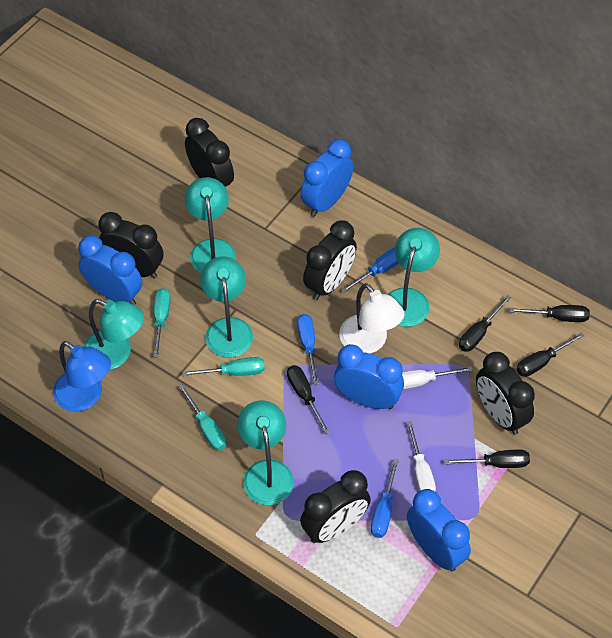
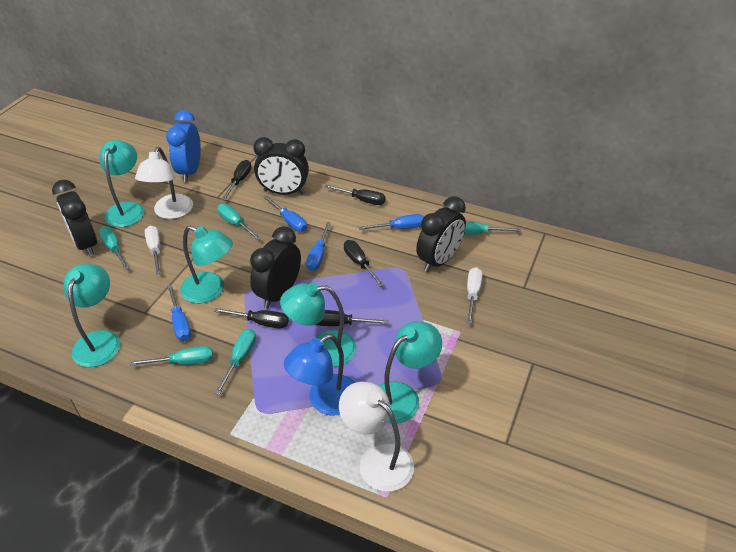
black clock: [98,212,163,279] [185,118,234,187] [300,470,371,543] [303,220,357,300] [476,352,535,435] = 5 -> [52,180,97,256] [250,226,301,308] [253,137,309,195] [416,196,466,272] = 4
blue clock: [78,235,142,305] [301,139,354,217] [334,344,404,409] [407,489,471,572] = 4 -> [166,110,201,182] = 1
blue screwdriver: [297,314,319,385] [341,247,399,293] [371,459,399,538] = 3 -> [167,285,191,341] [264,196,307,232] [306,222,331,271] [359,214,424,230] = 4
turquoise screwdriver: [153,288,171,358] [179,384,227,451] [183,357,265,376] = 3 -> [99,226,129,270] [130,346,213,366] [215,329,256,395] [217,204,261,240] [464,221,520,235] = 5
white lamp: [339,283,404,354] = 1 -> [135,147,193,219] [339,382,414,492] = 2

